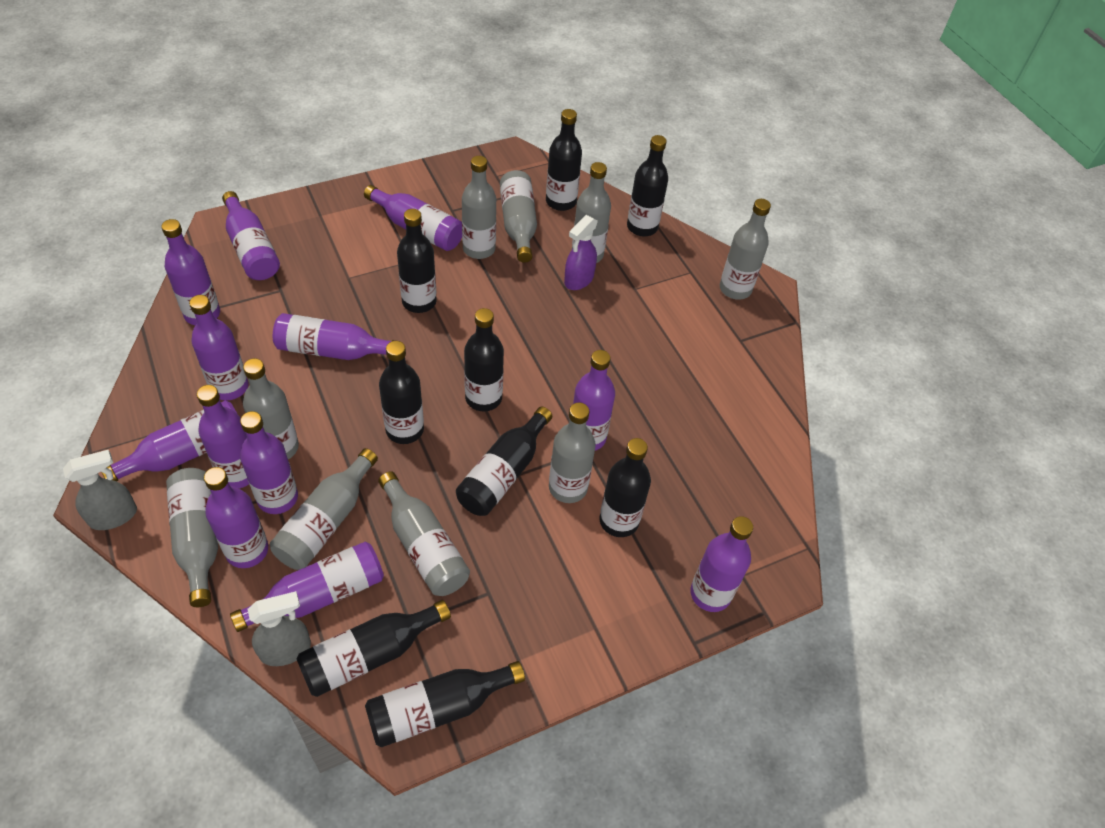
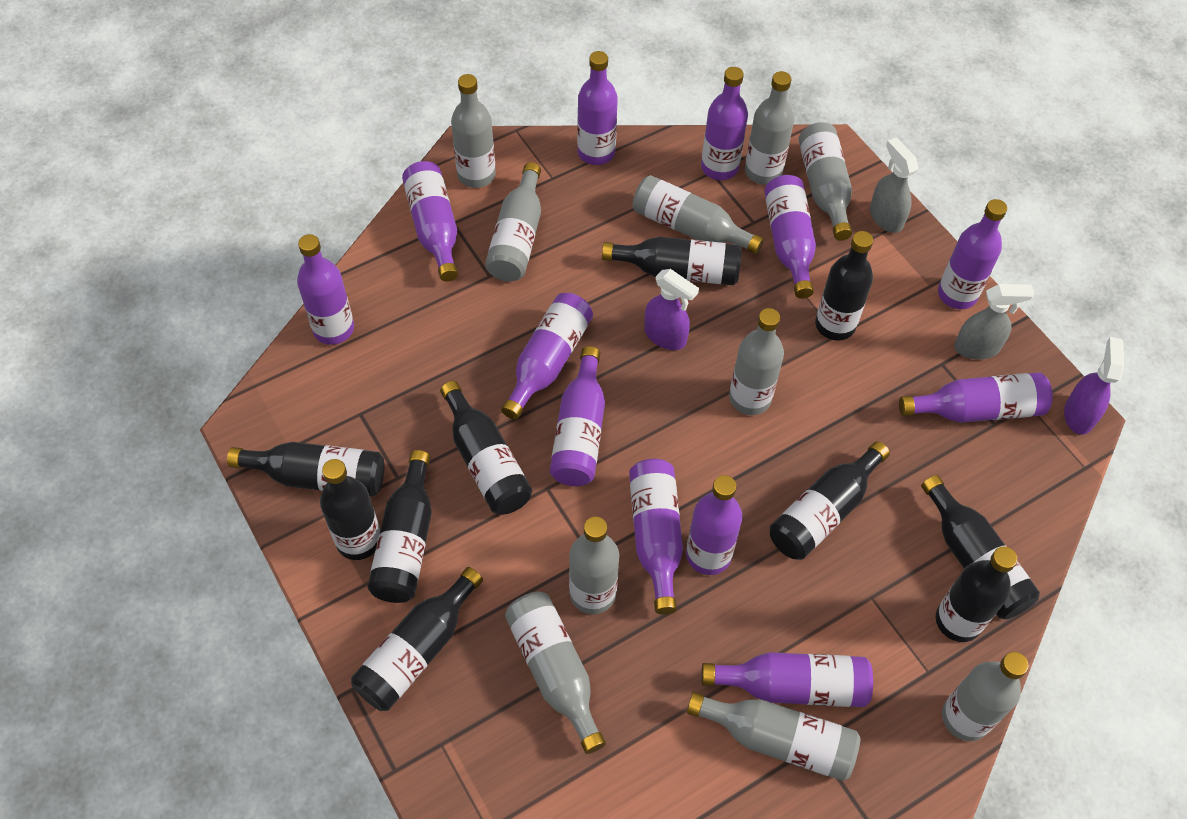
black bottle: [297,600,451,697] [365,661,525,747] [379,341,424,444] [397,209,437,313] [456,407,552,516] [464,308,504,411] [546,109,582,211] [600,438,651,537] [627,135,668,236] = 9 -> [227,442,384,497] [320,459,380,560] [351,567,483,711] [367,450,432,603] [440,381,532,515] [602,237,742,285] [769,441,890,560] [815,231,873,340] [921,475,1040,619] [936,546,1017,642] = 10
grey bottle: [166,468,218,607] [243,358,299,459] [270,448,378,570] [378,471,470,596] [462,156,496,259] [500,170,537,263] [549,403,596,503] [572,162,611,263] [720,199,771,300] = 9 -> [451,74,496,188] [485,162,541,282] [505,592,606,754] [569,517,619,614] [632,175,764,254] [687,692,861,781] [729,308,784,415] [745,71,794,185] [799,122,852,241] [942,652,1029,741] = 10
purple spray bottle: [564,215,598,290] = 1 -> [644,269,699,350] [1064,337,1124,435] = 2

